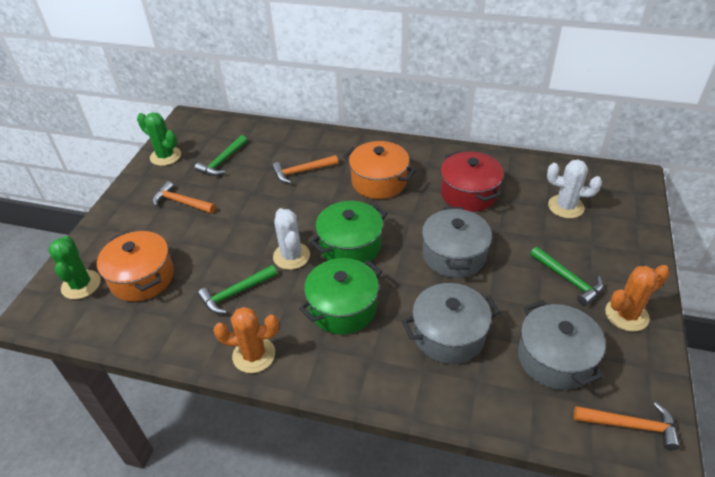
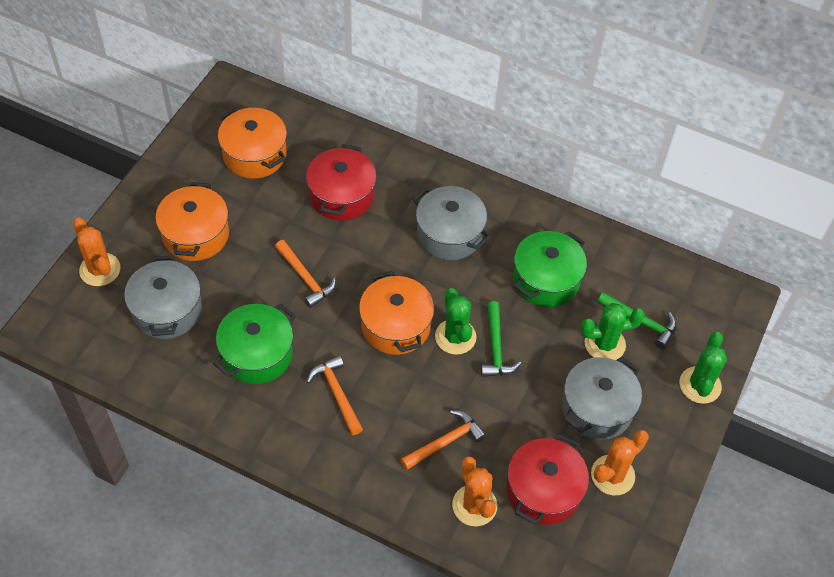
green cactus: [48,236,101,300] [137,113,181,166] = 2 -> [435,288,477,355] [581,303,645,360] [679,332,727,404] = 3
green hammer: [195,135,247,176] [198,265,277,314] [530,247,604,306] = 3 -> [481,301,521,377] [597,292,676,349] = 2
orange cactus: [213,307,279,373] [605,265,670,332] = 2 -> [73,218,120,286] [452,456,497,526] [591,430,649,495] = 3
orange pot: [97,231,174,302] [343,141,416,199] = 2 -> [155,182,229,261] [218,107,287,179] [359,271,434,355] = 3
red pot: [441,151,504,212] = 1 -> [306,144,377,221] [507,433,589,525] = 2
white cactus: [273,208,310,270] [547,159,602,219] = 2 -> none = 0

